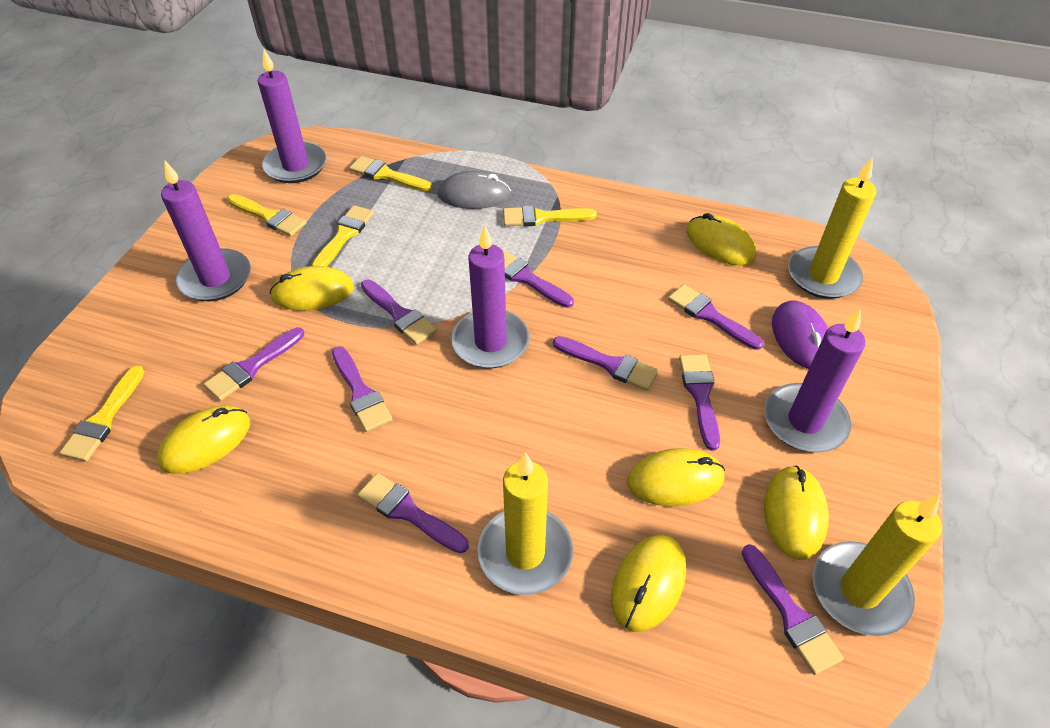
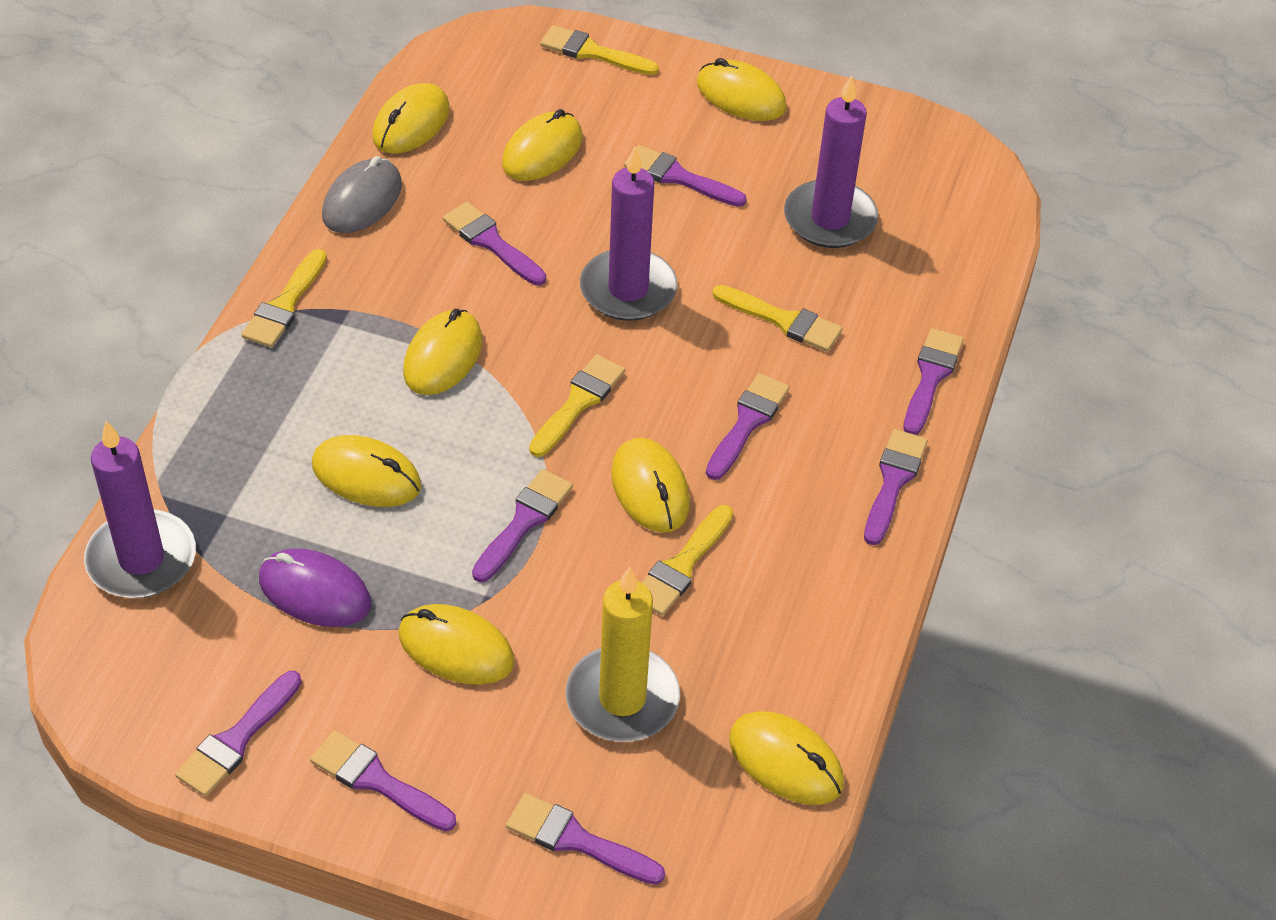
purple candle: [161,160,251,301] [258,49,327,183] [451,225,530,368] [764,308,866,452] = 4 -> [84,421,196,598] [580,147,678,321] [784,76,878,248] = 3
yellow candle: [478,452,573,595] [788,158,876,299] [812,495,942,636] = 3 -> [566,567,680,742] = 1
yellow mouse: [157,405,250,474] [270,266,354,311] [611,534,686,632] [627,448,725,506] [687,213,756,265] [764,465,829,560] = 6 -> [312,435,421,507] [372,83,450,154] [399,604,514,685] [403,309,482,395] [502,109,582,181] [611,438,690,533] [697,58,786,121] [729,711,844,805] = 8

